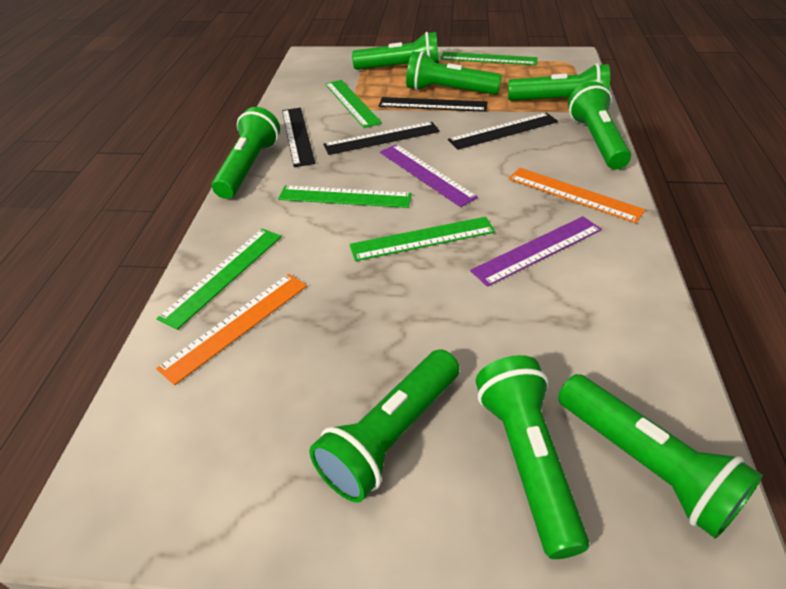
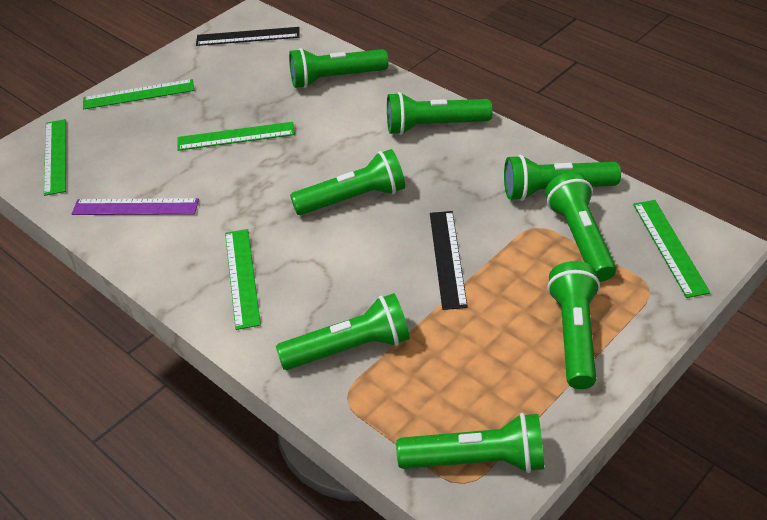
black ruler: [282,108,315,167] [323,122,440,155] [379,97,487,112] [448,113,558,150] = 4 -> [196,27,300,46] [430,211,468,310] = 2
orange ruler: [156,274,307,385] [509,168,645,223] = 2 -> none = 0
purple ruler: [380,144,478,207] [470,216,602,287] = 2 -> [72,198,199,215] = 1

